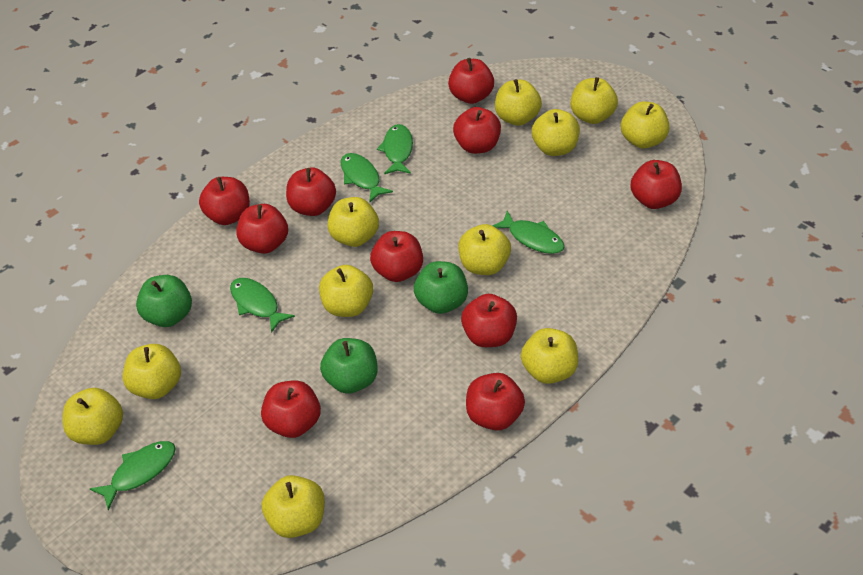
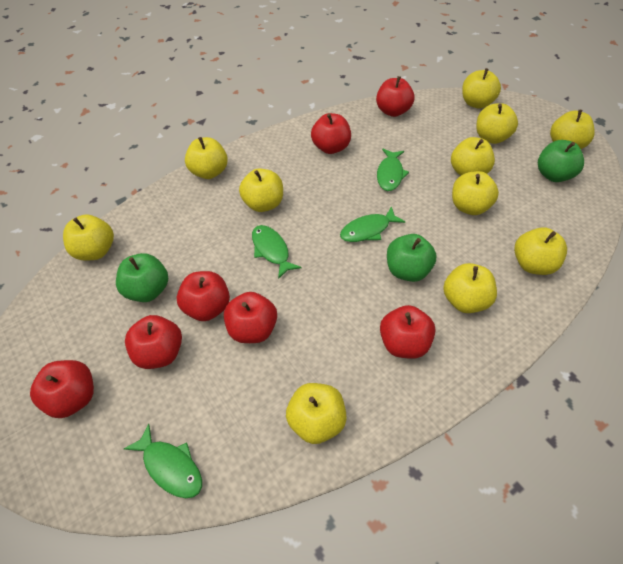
green fish: [90,441,176,510] [230,278,295,333] [341,153,393,202] [377,124,413,174] [492,211,565,254] = 5 -> [124,424,202,498] [252,225,302,279] [340,206,405,242] [377,149,409,191] = 4
red apple: [199,177,250,225] [236,204,288,254] [261,380,321,438] [286,167,336,216] [370,231,423,282] [448,58,494,104] [453,107,501,154] [461,294,517,347] [466,373,525,431] [630,160,682,209] = 10 -> [30,360,94,418] [125,315,182,369] [177,271,230,321] [224,292,277,343] [311,113,351,154] [376,76,414,117] [380,305,435,359] = 7

